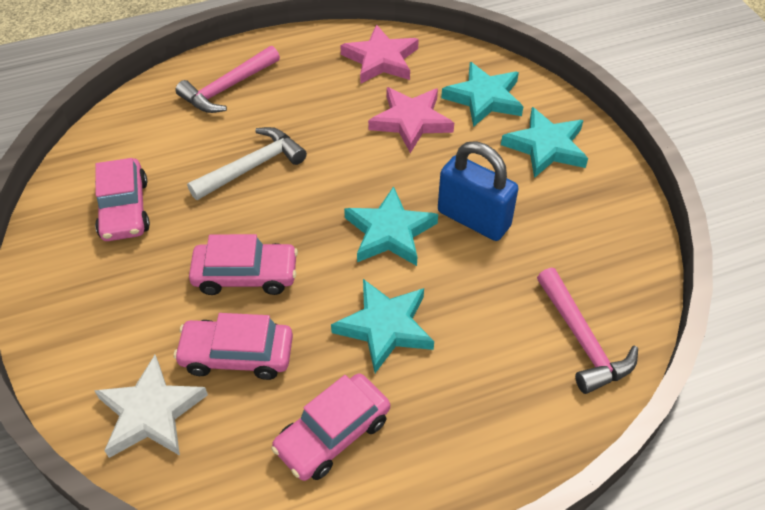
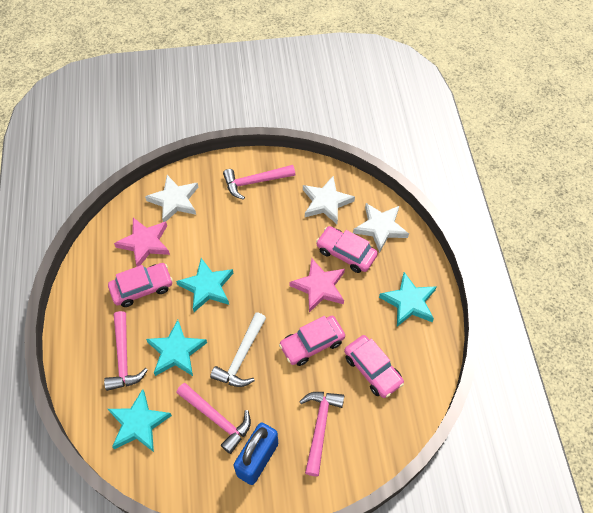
pink hammer: [175,46,280,113] [537,268,638,394] = 2 -> [104,311,148,391] [176,383,251,454] [223,165,295,200] [299,392,344,476] = 4
white star: [94,355,208,458] = 1 -> [145,175,198,222] [303,176,355,224] [353,203,409,253] = 3

